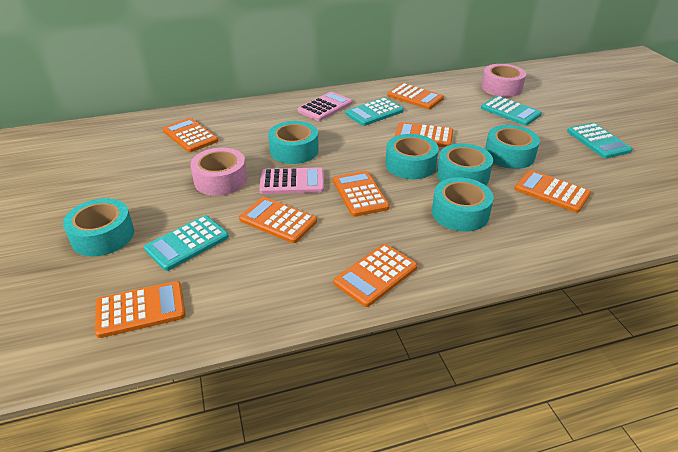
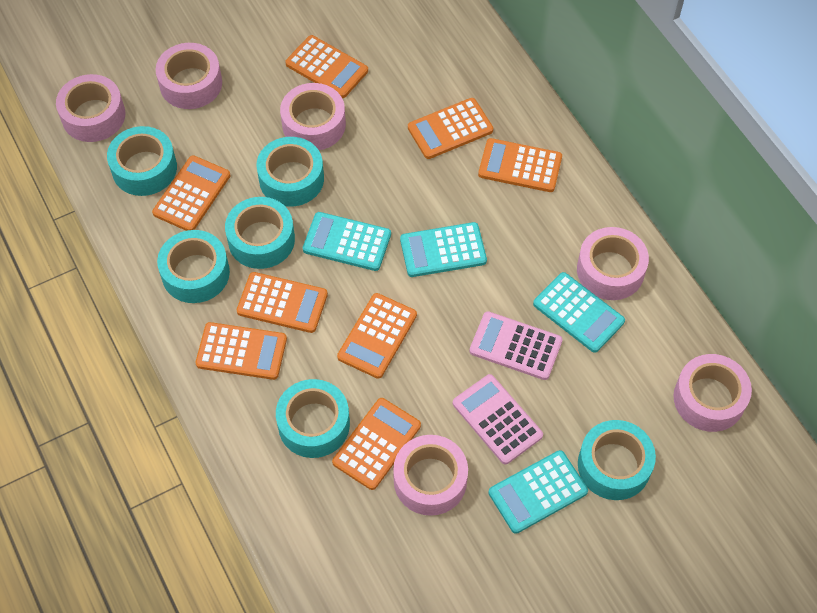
pink tape: [190,148,247,196] [481,64,526,97] = 2 -> [56,74,125,142] [156,43,222,109] [280,83,346,150] [393,435,468,516] [577,227,649,300] [673,354,752,432] = 6

